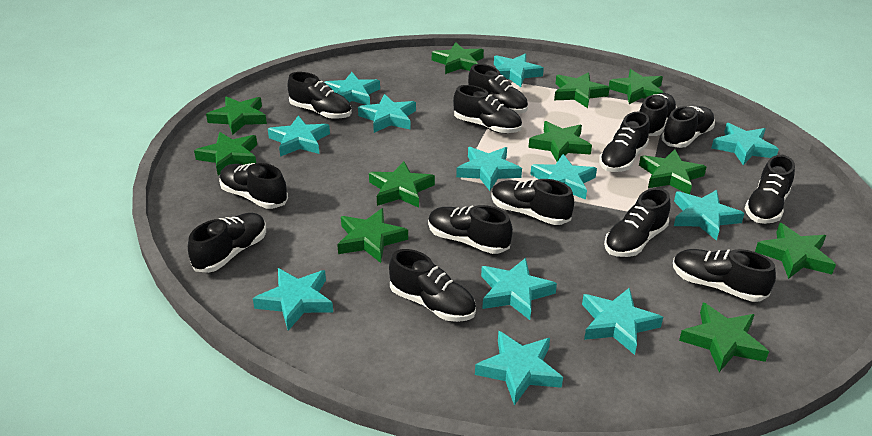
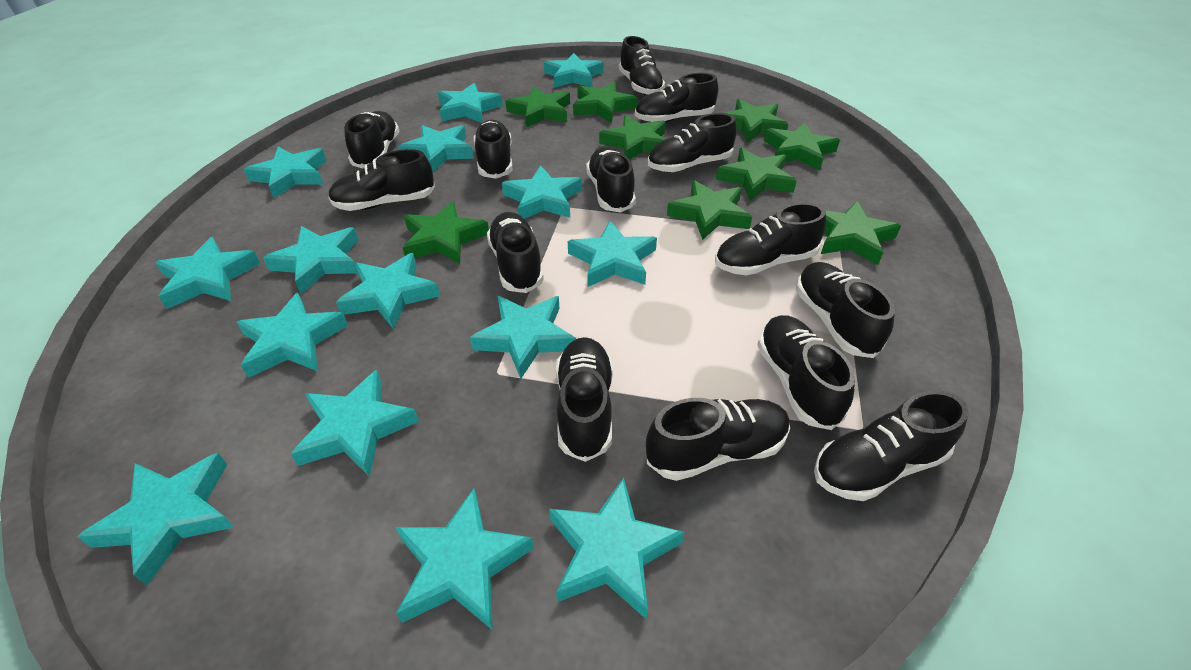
green star: [194,132,257,175] [206,97,267,135] [337,208,408,263] [369,161,435,208] [432,42,484,74] [528,121,592,162] [554,72,610,108] [609,69,664,104] [639,149,706,194] [679,302,769,372] [755,223,836,279] = 11 -> [403,201,489,264] [505,86,570,128] [573,82,637,123] [599,115,666,160] [667,180,752,240] [716,148,797,201] [723,99,788,142] [764,123,840,170] [821,201,901,265] = 9
turquoise star: [253,268,333,331] [268,116,330,157] [324,72,380,105] [358,94,416,133] [456,147,522,191] [475,331,563,405] [481,258,557,320] [494,54,544,87] [530,154,597,200] [582,288,663,355] [674,190,745,241] [711,123,779,165] = 12 -> [77,453,234,585] [155,237,260,309] [237,293,348,378] [244,147,327,198] [263,226,358,294] [291,370,419,477] [336,253,440,329] [395,488,534,630] [398,125,474,172] [438,83,503,123] [470,296,576,379] [502,165,582,219] [544,53,604,88] [549,477,685,619] [568,221,657,287] = 15

